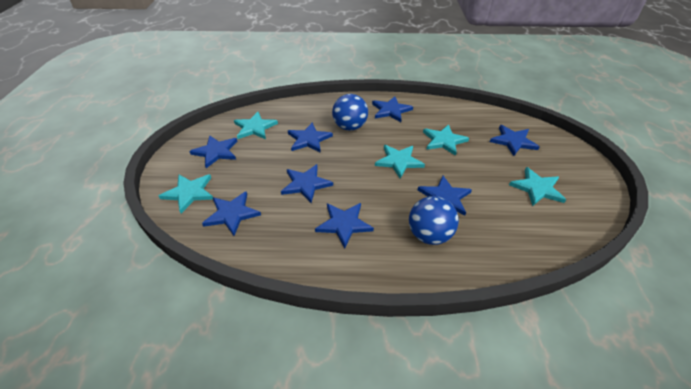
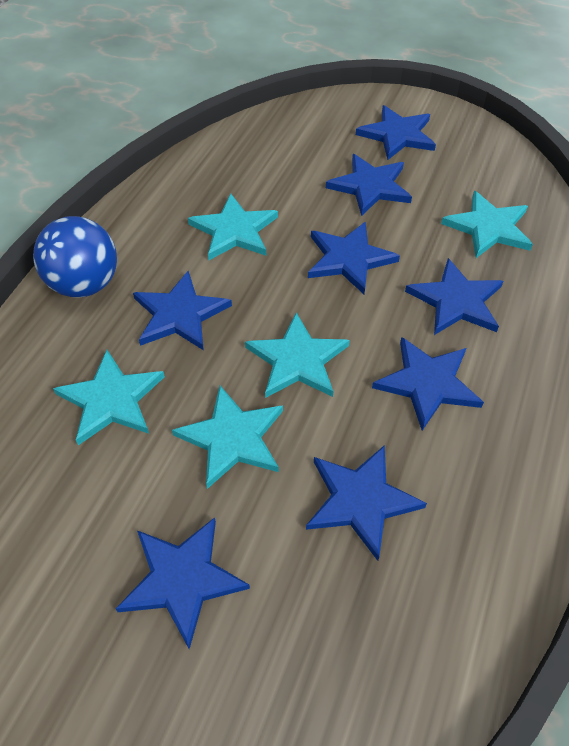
blue ball: [332,94,368,131] [409,196,459,245] = 2 -> [33,216,117,298] = 1

